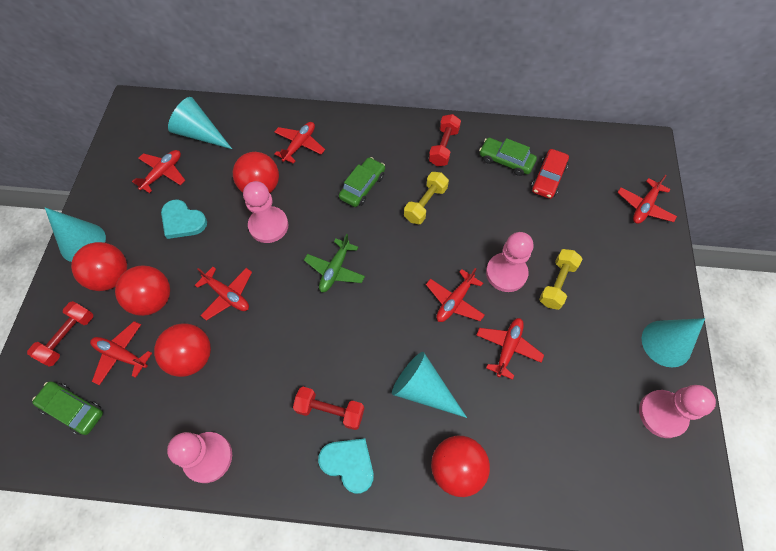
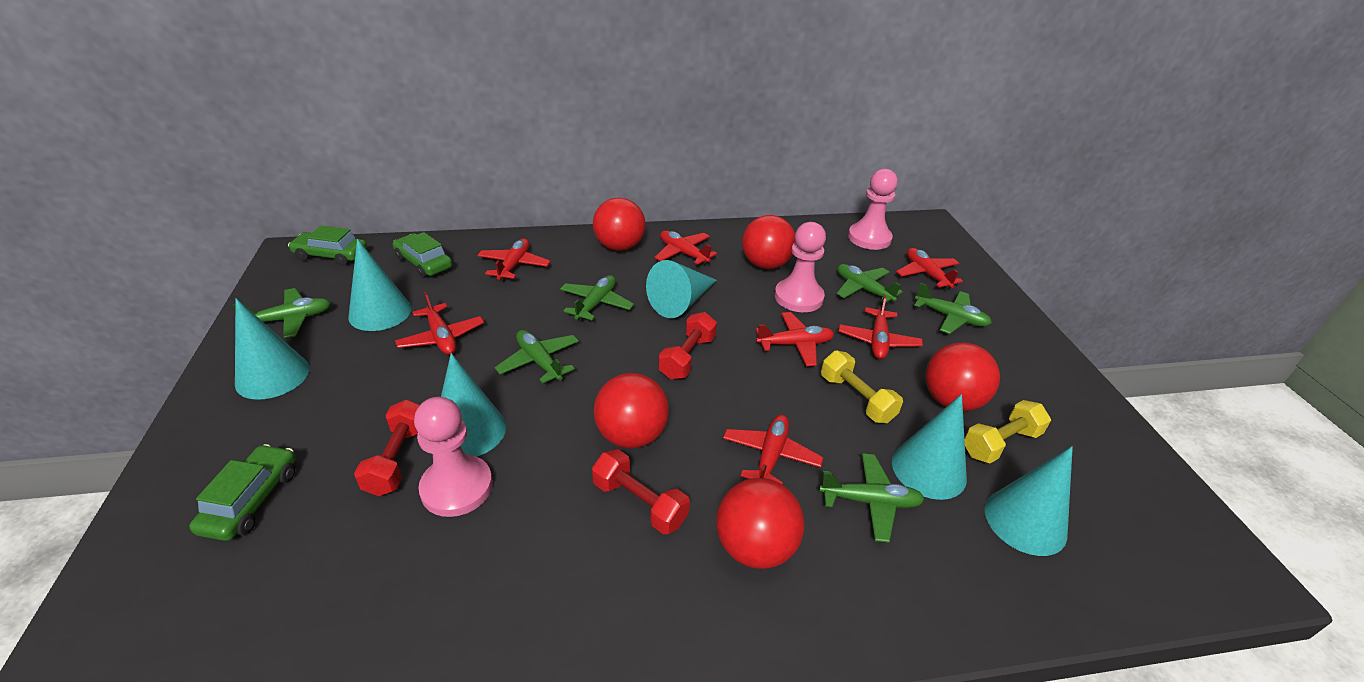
green plane: [304,234,365,292] = 1 -> [232,288,331,339] [495,330,579,384] [560,275,634,322] [819,453,924,543] [837,264,903,304] [914,283,992,334] = 6
pink pawn: [167,432,232,483] [243,181,288,243] [486,232,533,292] [639,385,716,438] = 4 -> [414,397,493,517] [775,222,826,312] [848,169,898,250] = 3
red car: [531,149,569,199] = 1 -> none = 0
turquoise cone: [45,208,106,262] [168,97,232,149] [392,352,467,418] [642,318,705,367] = 4 -> [235,298,310,400] [348,239,411,331] [441,353,506,457] [646,260,717,318] [892,394,967,500] [985,446,1073,556] = 6
turquoise heart: [161,199,207,239] [318,438,374,494] = 2 -> none = 0

